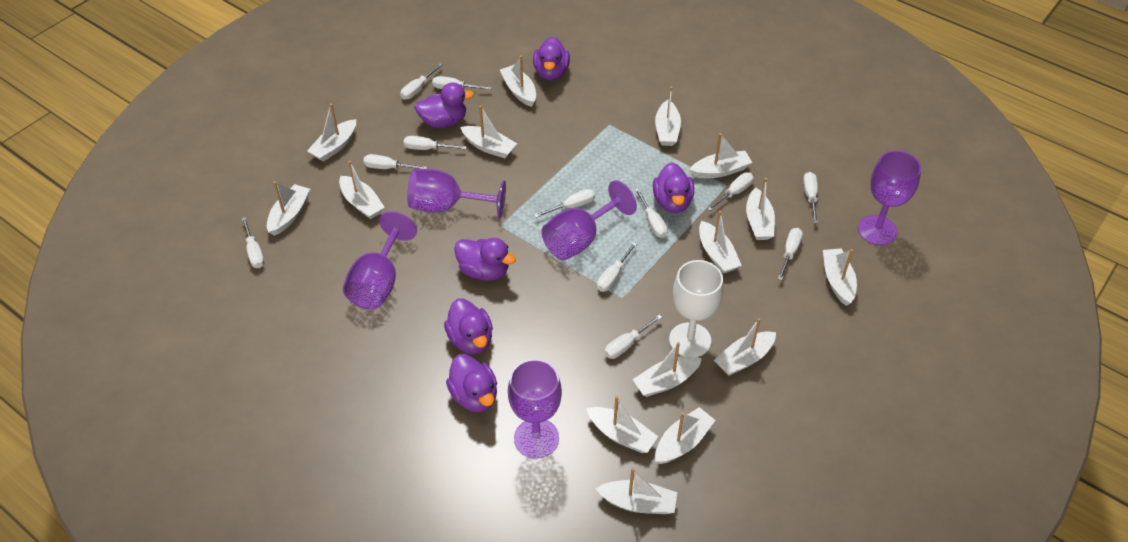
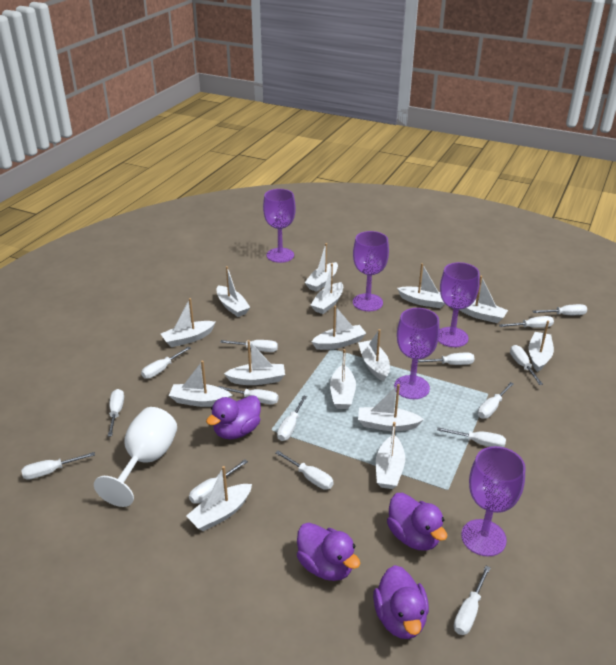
purple duck: [415,83,474,128] [444,298,493,354] [446,354,497,412] [454,238,516,281] [533,37,570,81] [653,162,694,213] = 6 -> [206,395,261,439] [297,523,360,581] [373,565,429,639] [387,493,447,551] = 4
white screwdriver: [241,217,264,268] [363,154,427,169] [400,63,443,99] [403,136,467,150] [432,76,492,90] [534,189,595,218] [597,242,637,292] [604,314,663,359] [635,188,668,238] [707,172,754,211] [778,228,803,280] [803,172,818,223] = 12 -> [21,452,95,480] [108,389,124,437] [141,346,191,379] [189,460,248,504] [218,386,278,405] [220,340,278,352] [275,451,334,490] [277,395,307,441] [418,353,475,365] [437,427,506,447] [454,566,490,635] [478,382,514,419] [499,316,554,328] [510,345,543,385] [533,304,587,315] = 15

